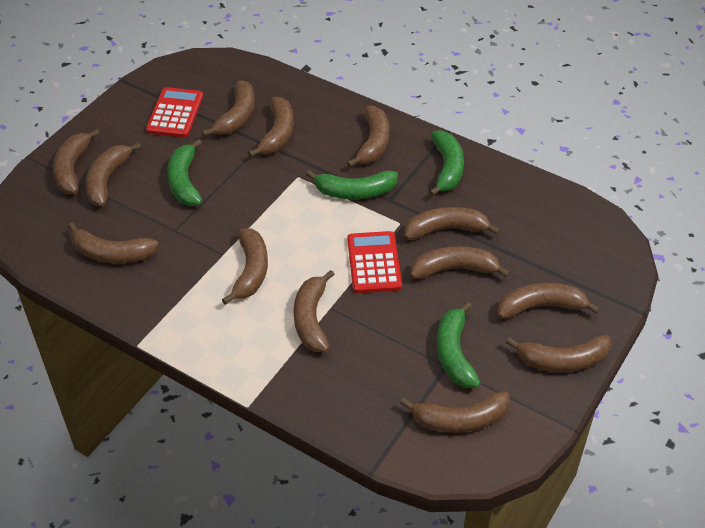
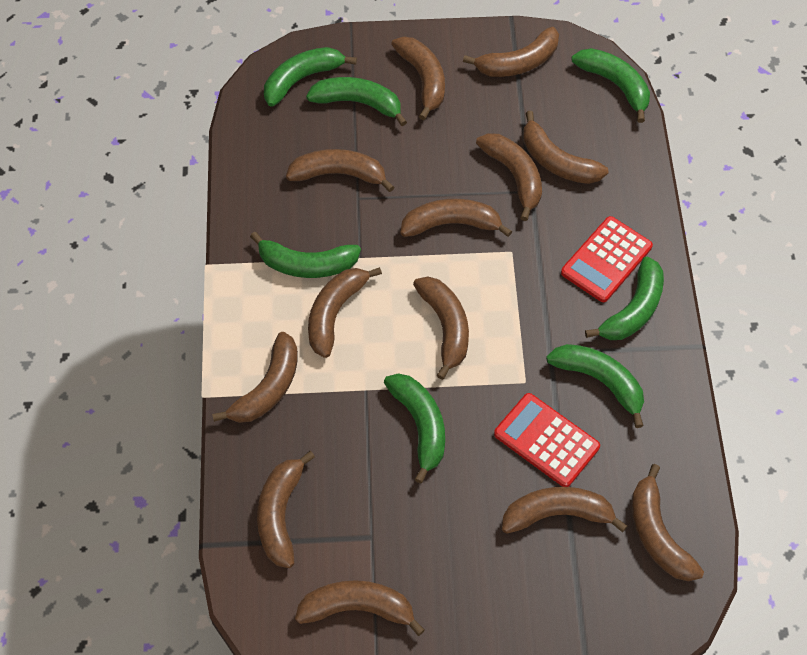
green banana: [167,139,202,206] [306,170,398,199] [429,130,464,196] [437,301,481,388] = 4 -> [250,232,361,278] [264,47,357,107] [306,77,407,126] [384,373,445,484] [546,344,644,428] [572,48,650,123] [585,257,664,340] = 7

